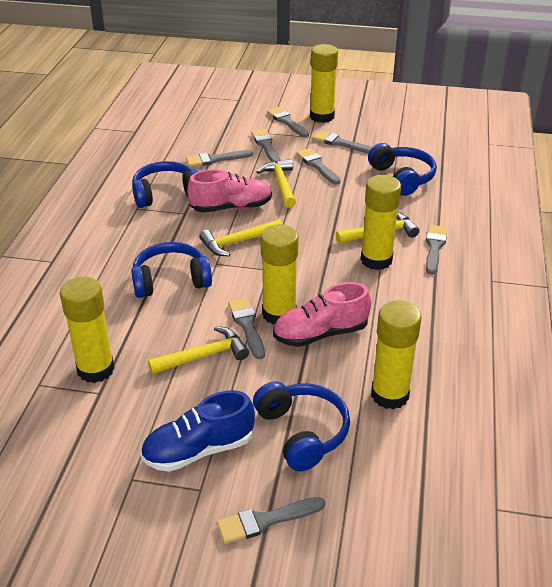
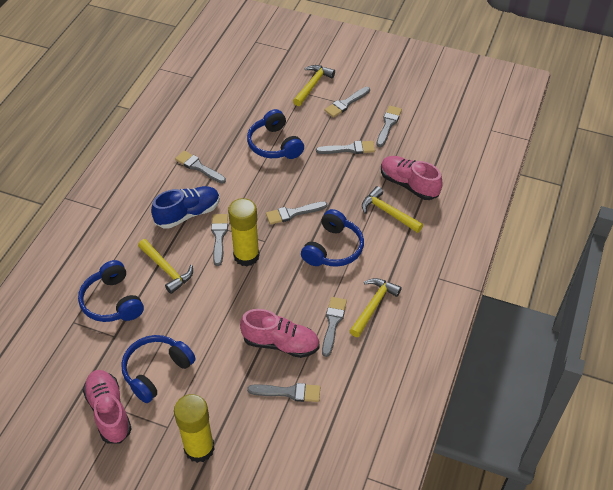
pink shoe: [187,169,272,213] [273,282,371,347] = 2 -> [83,370,132,444] [240,309,320,358] [381,156,443,200] = 3
yellow glue stick: [60,277,115,383] [261,225,299,325] [310,44,338,123] [361,175,401,270] [371,301,422,410] = 5 -> [174,394,215,463] [228,198,260,266] = 2

